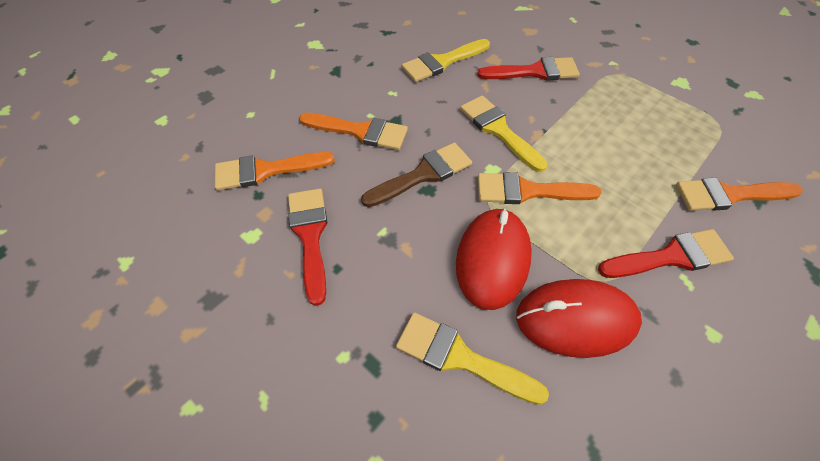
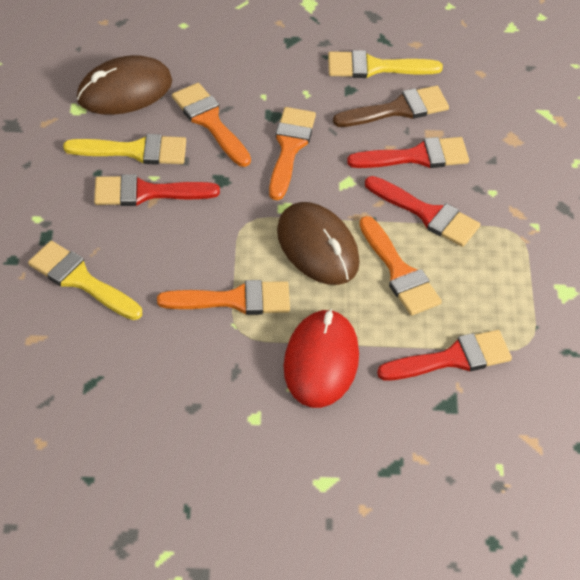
brown mouse: none = 0 -> [77,55,172,115] [277,202,360,285] = 2
red brush: [288,189,327,306] [477,57,580,81] [598,229,734,278] = 3 -> [94,174,220,206] [347,137,469,168] [365,176,480,247] [377,330,512,380] = 4
red mouse: [456,208,532,310] [516,279,642,358] = 2 -> [284,309,359,408] = 1

